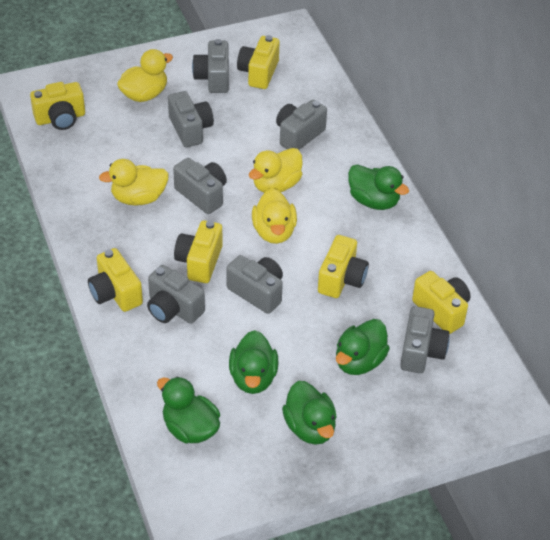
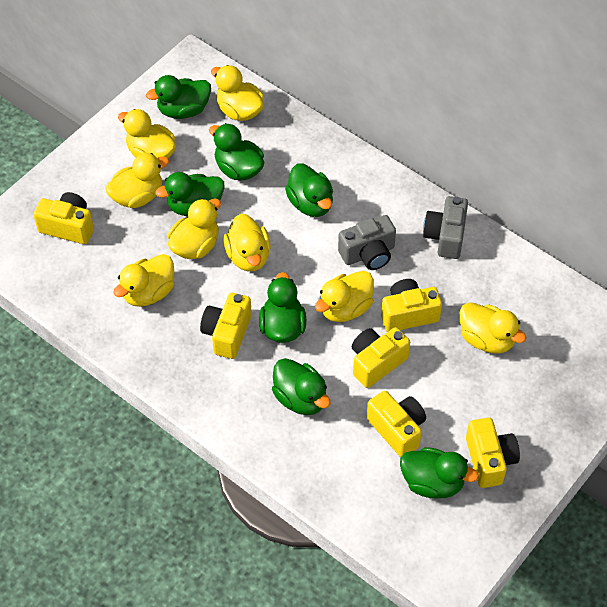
green duck: [157,376,220,443] [229,330,279,394] [282,381,337,445] [336,319,390,375] [348,164,409,210] = 5 -> [146,75,211,119] [155,172,224,216] [209,123,264,180] [259,272,306,343] [272,358,331,415] [285,163,333,217] [400,447,479,498] = 7
grey camera: [147,265,205,324] [168,91,214,147] [173,158,227,214] [192,39,229,93] [226,255,283,314] [276,100,327,150] [400,306,450,373] = 7 -> [338,215,396,270] [423,196,468,259] = 2
yellow duck: [99,159,169,206] [117,49,173,102] [249,148,303,193] [252,188,297,244] = 4 -> [105,153,169,208] [113,254,174,307] [118,109,176,158] [168,199,221,259] [211,65,264,121] [224,214,271,271] [315,271,374,322] [460,302,527,354] = 8

